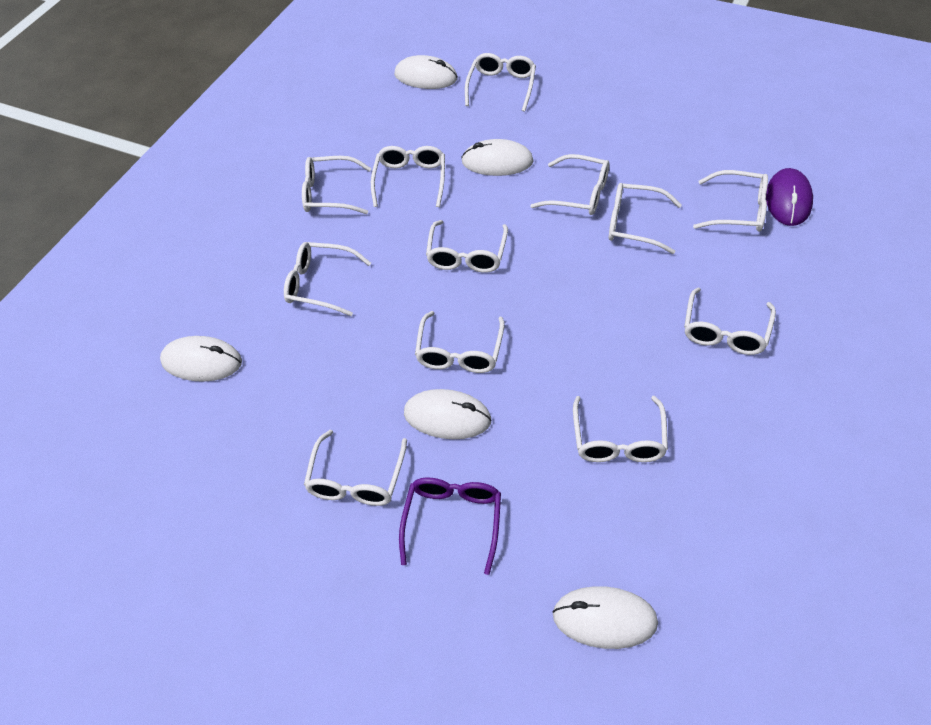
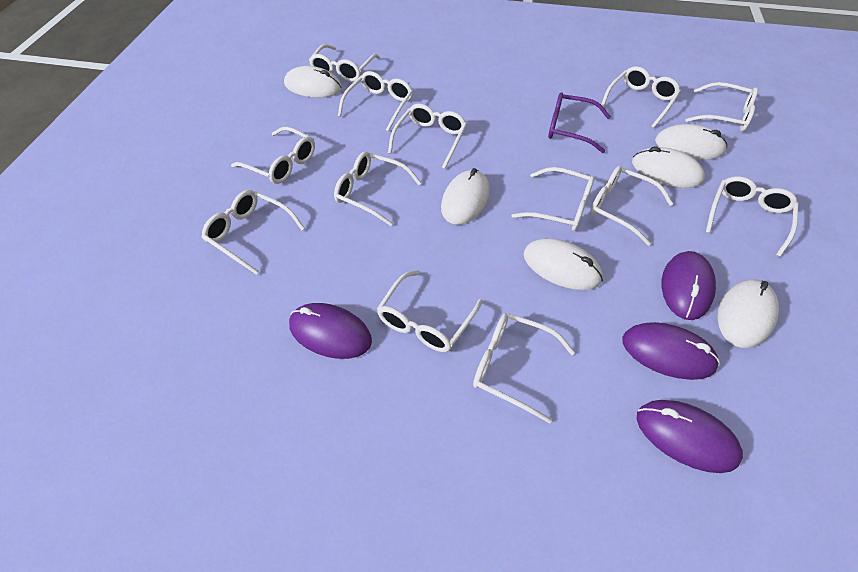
purple mouse: [766,168,813,226] = 1 -> [289,303,372,359] [622,322,720,380] [637,400,743,473] [662,251,716,320] = 4
white glasses: [284,242,371,316] [302,156,372,214] [304,430,407,506] [371,146,445,207] [415,311,505,373] [426,220,508,273] [465,53,536,112] [530,154,609,215] [573,396,668,462] [609,183,682,254] [684,288,776,355] [693,170,768,232] = 12 -> [202,190,305,275] [231,127,315,184] [309,44,380,82] [334,151,421,226] [338,71,413,132] [377,270,483,352] [388,104,467,169] [473,313,575,424] [511,167,595,231] [590,166,673,246] [601,66,681,128] [685,82,758,132] [706,176,798,257] = 13
white mouse: [160,336,242,382] [394,55,458,89] [404,389,491,439] [461,139,534,176] [552,586,658,649] = 5 -> [284,66,342,97] [441,168,490,225] [524,238,603,290] [632,146,705,188] [655,124,727,160] [717,280,779,348] = 6

